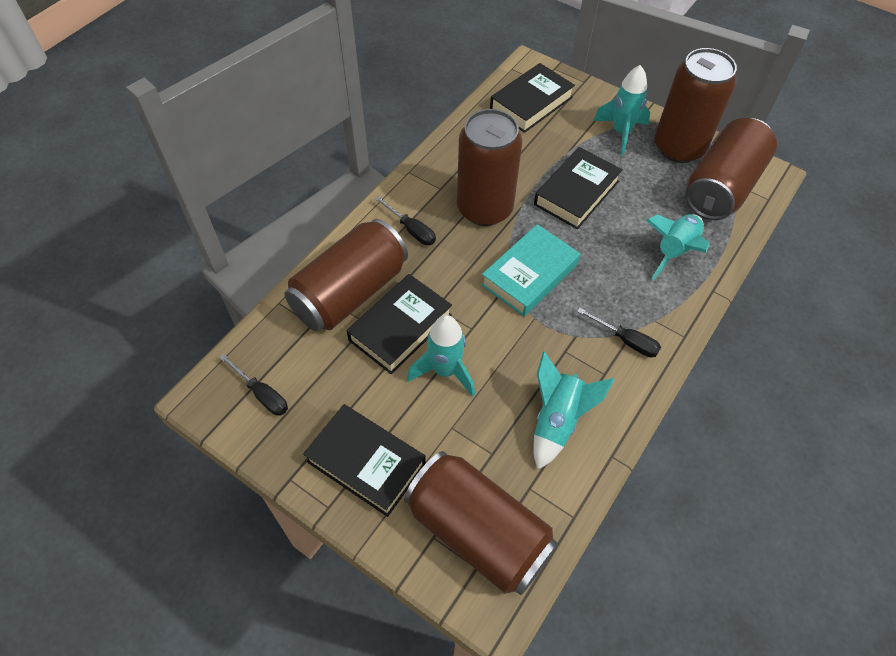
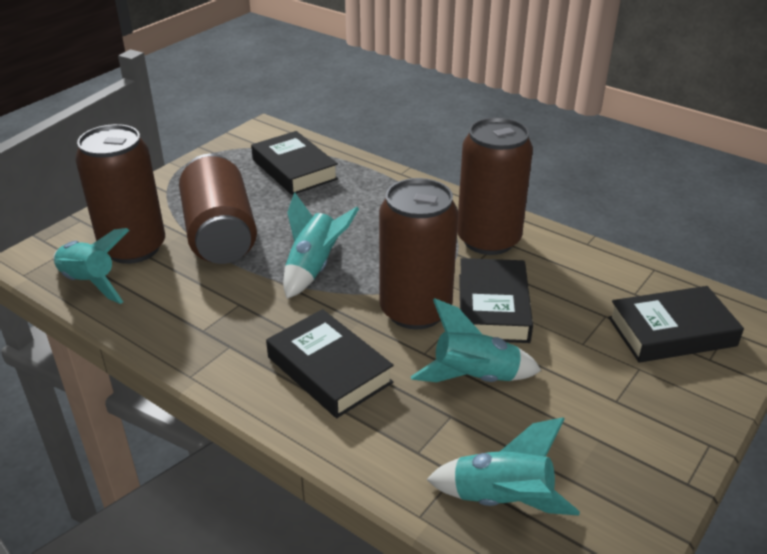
black screwdriver: [219,354,288,416] [375,196,436,245] [577,308,661,357] = 3 -> none = 0
brown can: [284,219,408,332] [404,451,558,595] [457,109,522,226] [655,48,737,163] [685,118,777,220] = 5 -> [75,124,165,264] [179,154,257,264] [379,178,458,329] [457,117,533,255] = 4
turquoise book: [481,224,580,317] = 1 -> none = 0

